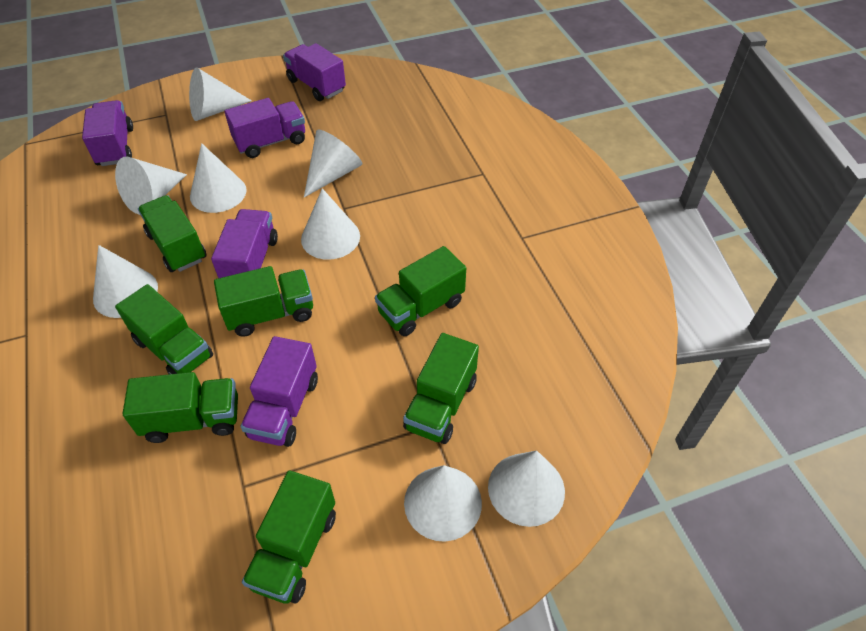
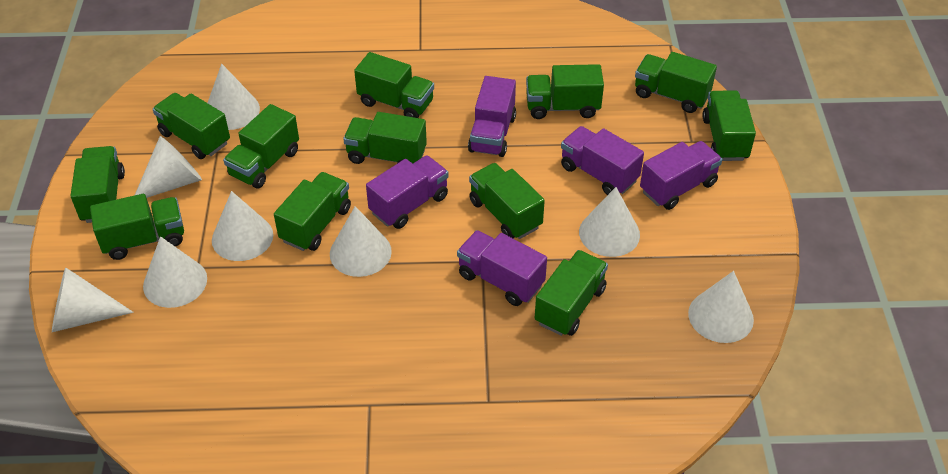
green truck: [115,284,213,374] [122,372,238,443] [138,195,207,272] [214,266,313,337] [242,470,336,604] [375,246,466,336] [403,333,479,444] = 7 -> [70,146,125,223] [90,194,184,260] [153,93,230,159] [223,104,299,189] [274,172,351,251] [343,112,427,164] [354,52,434,118] [469,163,545,239] [526,64,604,119] [535,250,608,336] [635,52,717,113] [703,90,756,161] = 12

